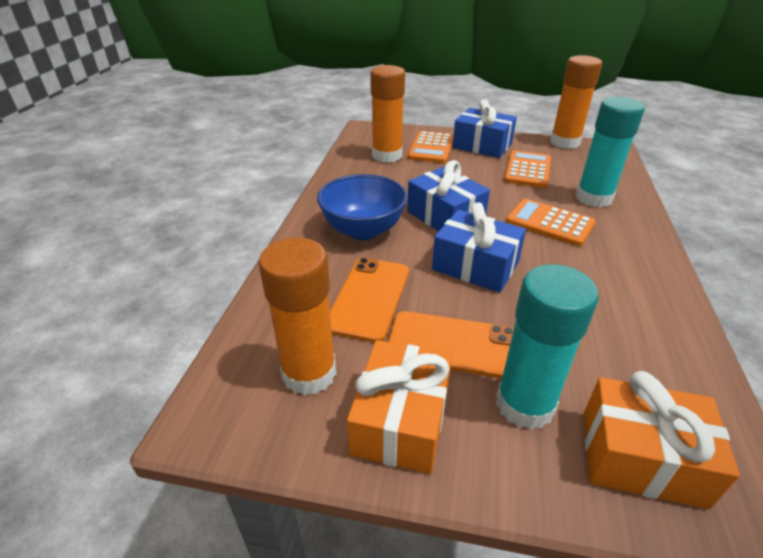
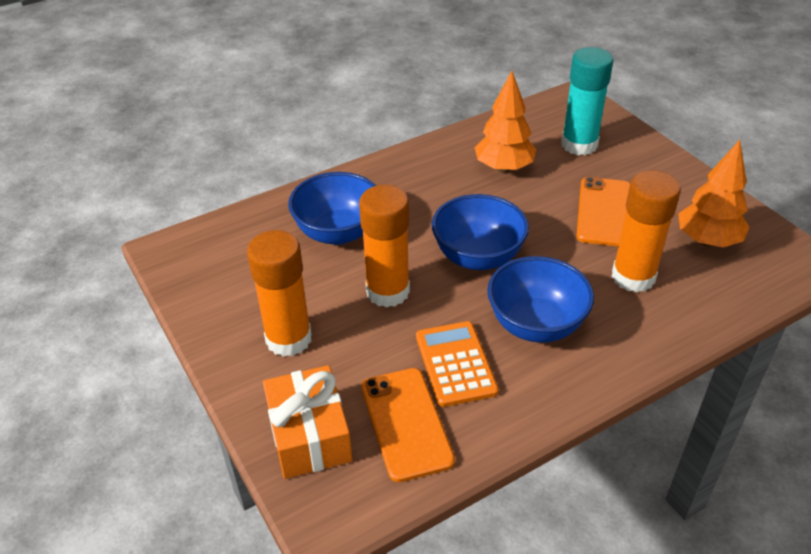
blue bowl: [317,174,408,240] = 1 -> [288,172,376,245] [432,194,529,270] [487,256,594,343] = 3
blue gift: [407,160,490,231] [432,202,526,293] [453,99,517,158] = 3 -> none = 0
orange calculator: [408,131,454,163] [504,150,551,188] [506,199,596,246] = 3 -> [416,321,499,407] = 1
orange gift: [347,340,452,474] [584,371,740,510] = 2 -> [263,365,352,479] = 1
orange tree: none = 0 -> [475,71,537,173] [678,140,749,247] = 2
turquoise glue stick: [496,264,599,430] [576,97,645,208] = 2 -> [561,47,613,155] = 1

